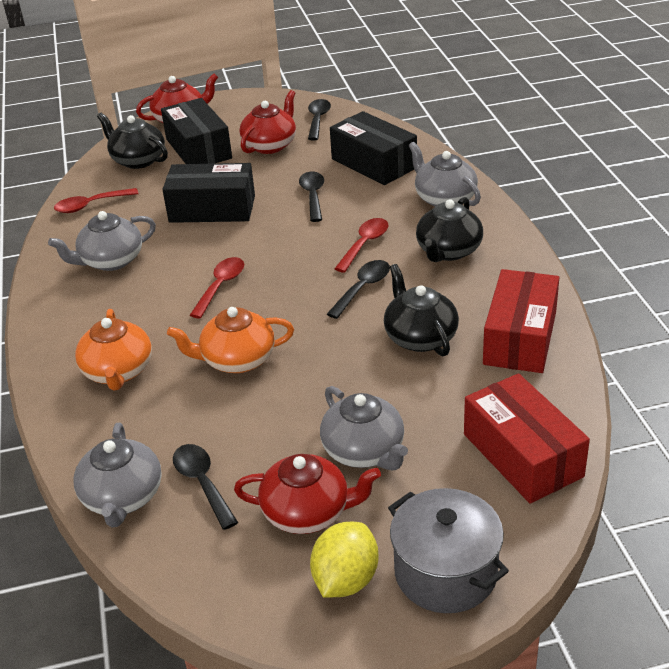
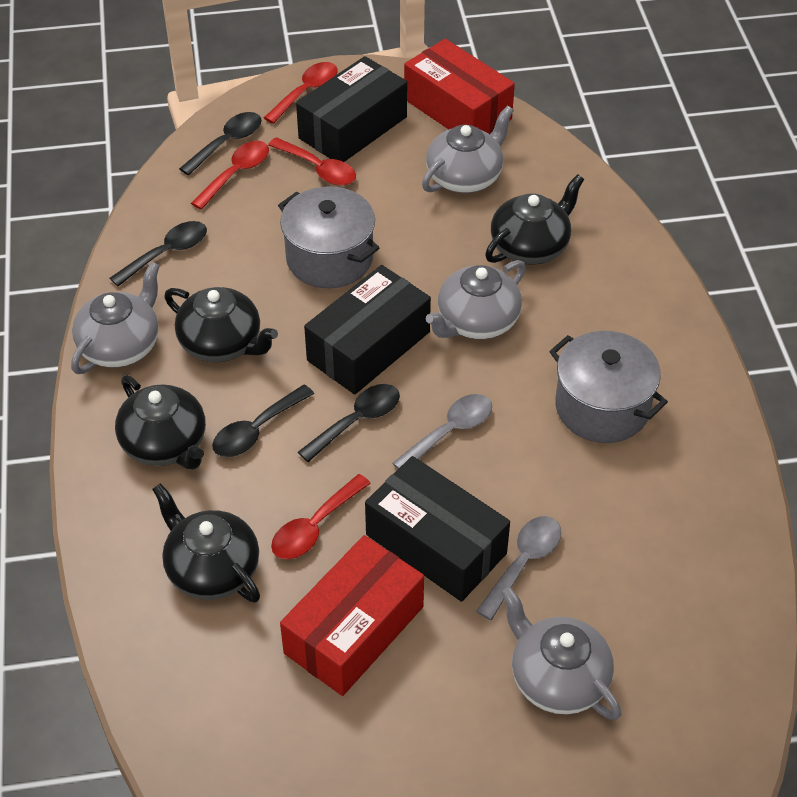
black teapot: [97,112,168,169] [384,264,459,356] [416,197,483,262] = 3 -> [115,375,206,470] [152,483,260,603] [164,287,278,362] [485,174,584,265] = 4
grey pot: [388,488,509,613] = 1 -> [278,186,379,288] [549,331,668,443] = 2
grey spoon: none = 0 -> [392,394,492,469] [476,516,561,620] = 2
orange teapot: [75,309,152,391] [167,307,294,373] = 2 -> none = 0
red spoon: [54,188,139,213] [190,257,244,318] [334,218,389,273] = 3 -> [191,141,269,210] [264,62,338,124] [268,137,356,186] [271,474,371,559] = 4
red teapot: [136,74,218,123] [234,454,381,534] [239,90,296,154] = 3 -> none = 0
yellow lemon: [310,522,379,598] = 1 -> none = 0

